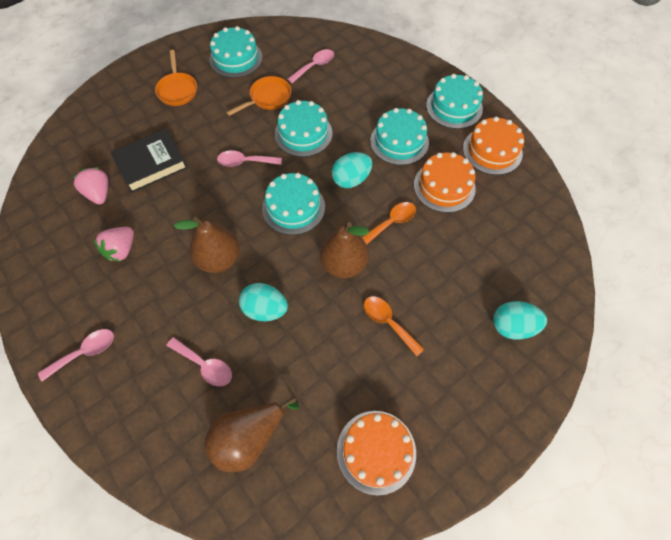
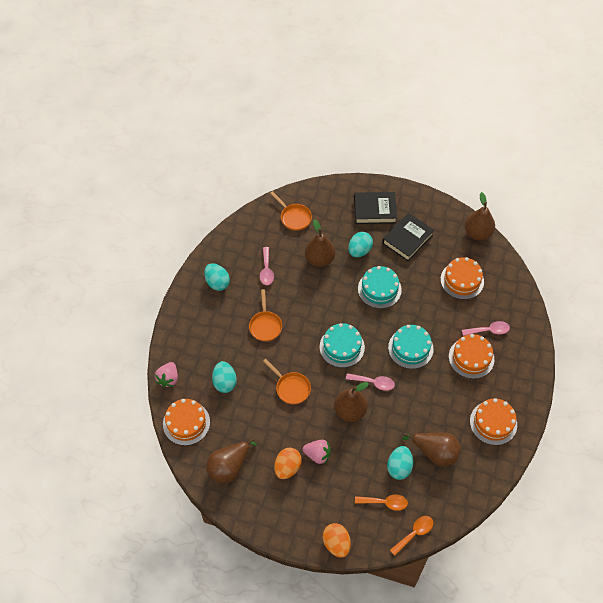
black book: [111,129,187,193] = 1 -> [354,192,397,224] [382,213,434,261] = 2
brown pear: [174,217,240,273] [204,397,299,472] [320,222,369,278] = 3 -> [206,437,257,483] [305,219,335,267] [334,382,369,422] [403,433,461,467] [465,192,495,240] = 5
orange cake: [337,411,416,496] [414,152,476,213] [463,117,524,175] = 3 -> [163,399,210,446] [441,257,484,300] [449,334,494,379] [470,398,517,445] = 4
orange egg: none = 0 -> [274,448,302,479] [323,523,351,558] = 2
orange pan: [155,50,197,106] [226,76,291,116] = 2 -> [249,289,282,342] [263,359,311,404] [270,191,312,231] = 3
pink spoon: [38,329,114,381] [166,337,232,387] [217,150,282,167] [287,49,334,83] = 4 -> [260,247,274,285] [346,373,395,391] [462,321,510,336] = 3
turquoise cake: [209,26,263,78] [262,173,325,235] [275,100,333,157] [370,108,429,165] [426,74,483,129] = 5 -> [320,323,365,368] [358,266,402,309] [388,325,434,369] = 3
turquoise egg: [239,283,288,321] [331,152,372,188] [493,301,547,340] = 3 -> [204,263,230,291] [212,361,237,393] [348,232,373,257] [387,446,413,480] = 4

